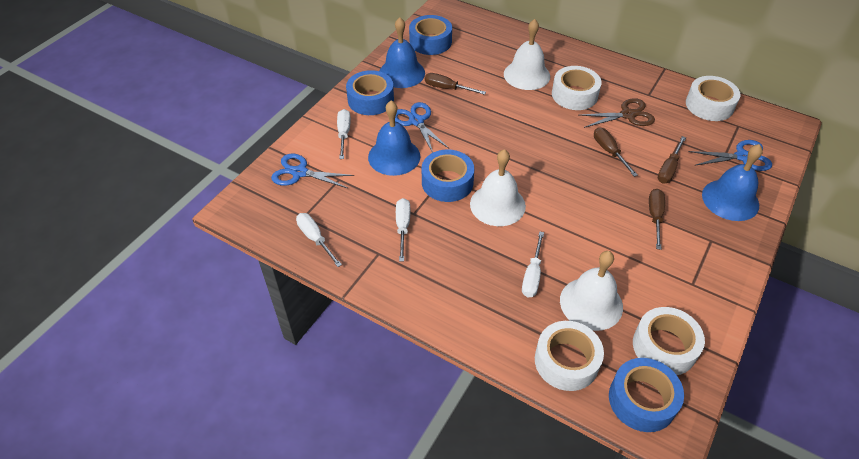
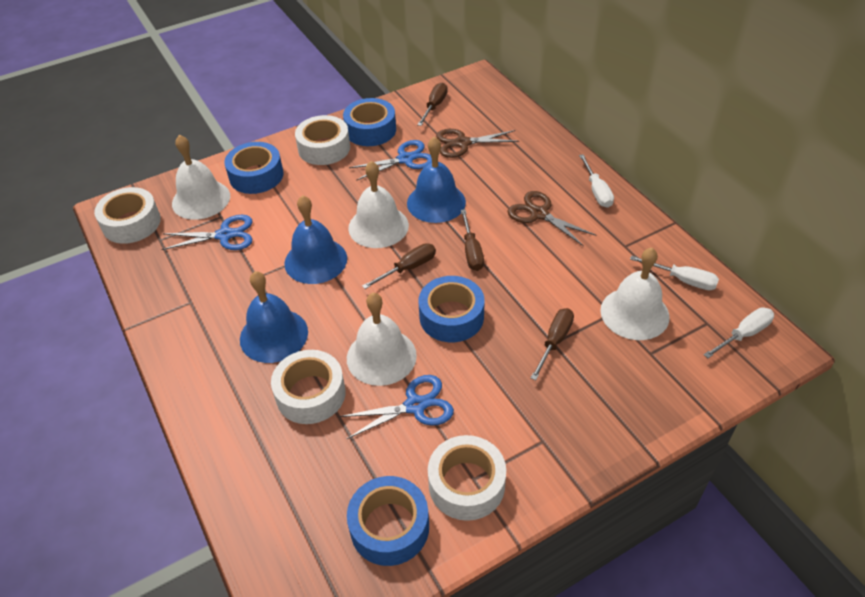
brown scissors: [580,98,655,128] = 1 -> [436,129,519,158] [507,191,597,246] = 2
white bell: [470,149,526,226] [504,19,550,90] [560,251,623,331] = 3 -> [172,135,230,220] [347,293,417,386] [348,161,409,248] [600,248,670,340] = 4
white screwdriver: [296,213,342,267] [337,109,351,159] [396,198,410,262] [522,232,544,297] = 4 -> [579,154,614,208] [630,255,719,290] [704,307,774,358] = 3

